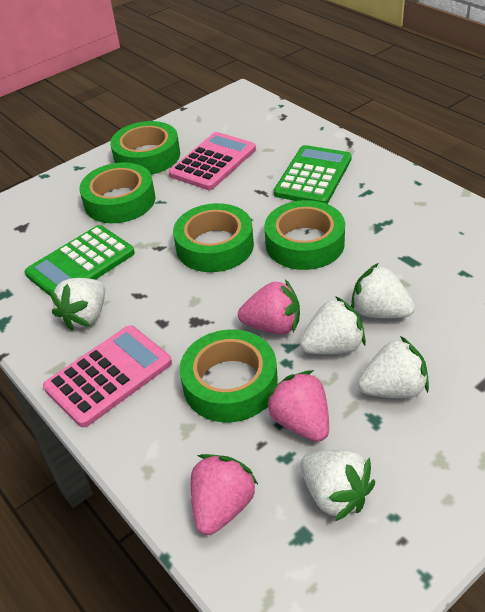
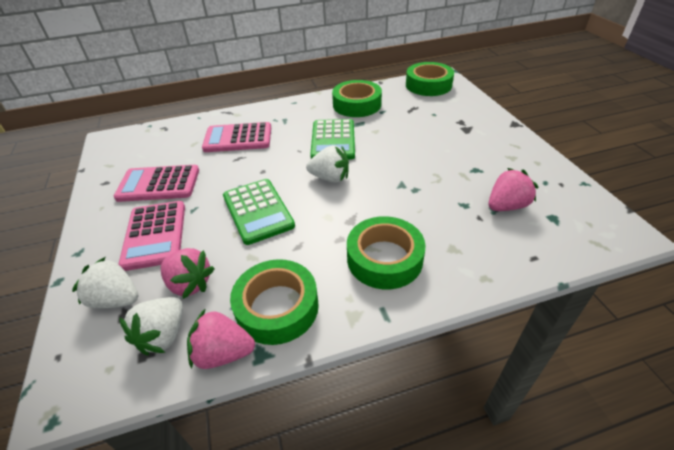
green tape: [80,162,156,223] [110,121,180,175] [173,203,254,272] [180,329,278,422] [264,200,345,270] = 5 -> [230,259,319,345] [332,80,382,117] [347,216,426,289] [406,62,454,96] = 4
pink calculator: [43,325,172,428] [169,132,256,190] = 2 -> [113,165,199,202] [119,201,185,271] [202,122,271,152] = 3
white strawberry: [49,278,105,331] [300,296,366,354] [300,450,375,521] [351,263,415,318] [358,336,429,398] = 5 -> [72,257,138,308] [119,297,183,355] [306,145,349,183] = 3

